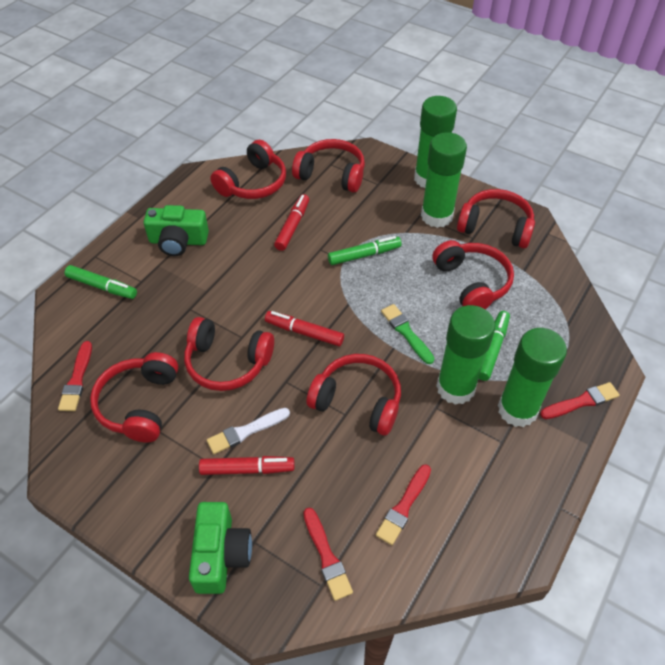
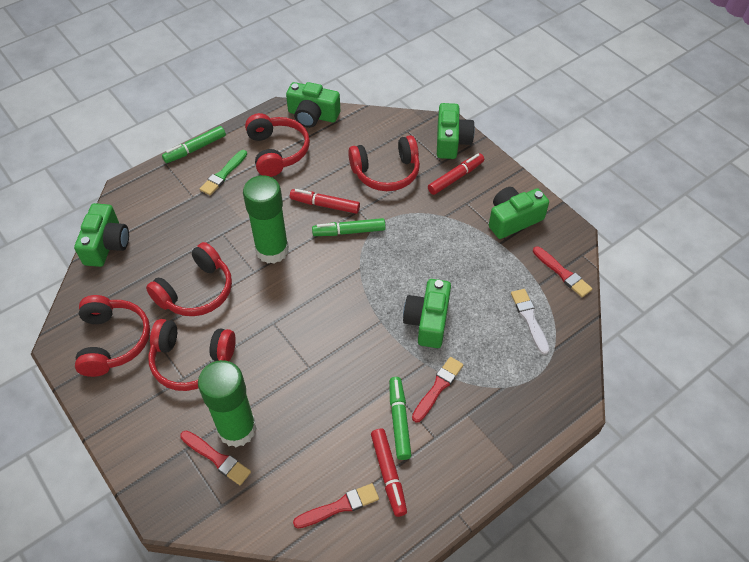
green camera: [144,205,209,256] [189,502,252,594] = 2 -> [74,203,129,267] [286,82,340,128] [403,279,451,348] [437,103,475,159] [489,187,549,239] = 5
green glue stick: [414,96,457,188] [421,132,467,228] [436,305,495,405] [498,328,567,427] = 4 -> [198,360,257,447] [243,175,289,264] = 2
red headphones: [90,352,178,443] [184,317,274,391] [210,140,286,199] [292,139,365,193] [306,354,401,436] [432,240,514,309] [457,189,535,248] = 7 -> [75,295,150,377] [146,242,232,316] [148,319,236,391] [245,113,310,177] [348,135,420,191] = 5

